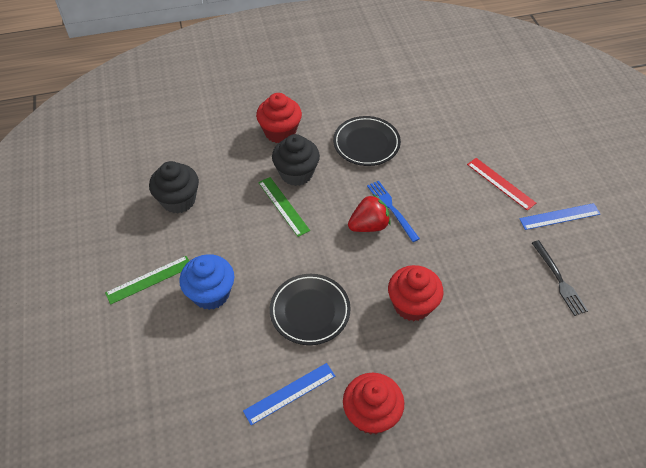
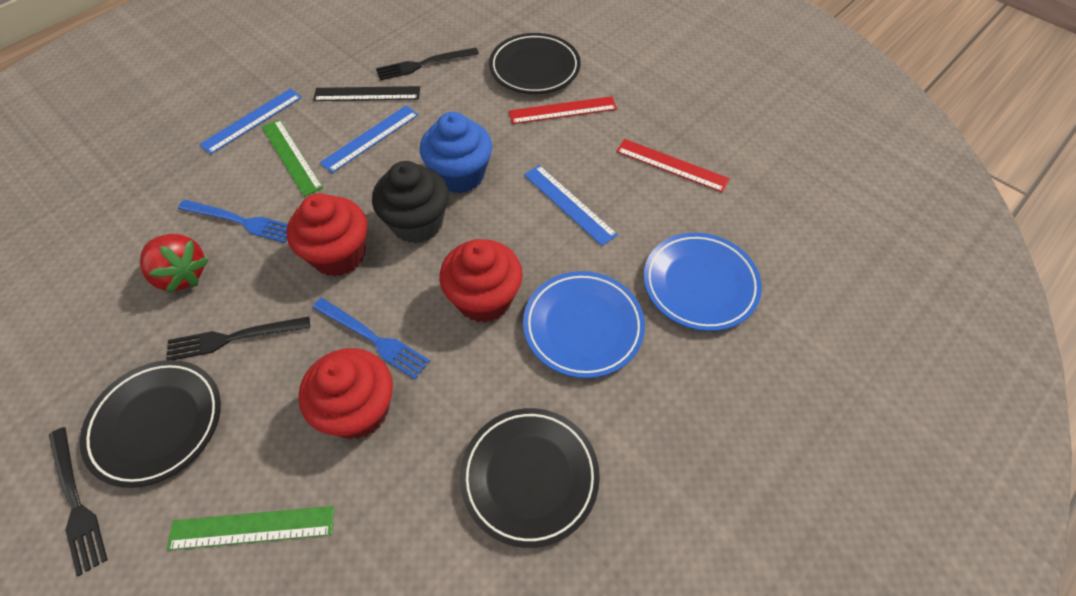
black cupcake: [149,161,199,214] [272,134,320,186] = 2 -> [372,161,449,244] = 1
black fork: [532,240,588,316] = 1 -> [49,427,108,576] [166,316,310,360] [376,47,479,80] = 3
black plate: [270,274,351,345] [333,116,401,166] = 2 -> [80,360,221,488] [460,408,600,548] [489,33,581,94] = 3
black ruler: none = 0 -> [313,86,420,101] = 1
blue fork: [367,181,420,242] = 1 -> [178,200,288,243] [312,298,430,379] = 2
blue plate: none = 0 -> [523,271,645,378] [644,233,762,331] = 2
blue ruler: [243,363,335,425] [519,203,600,230] = 2 -> [199,89,302,154] [320,106,418,173] [524,165,618,246] = 3
red ruler: [467,158,536,211] = 1 -> [509,96,617,124] [616,139,730,193] = 2

